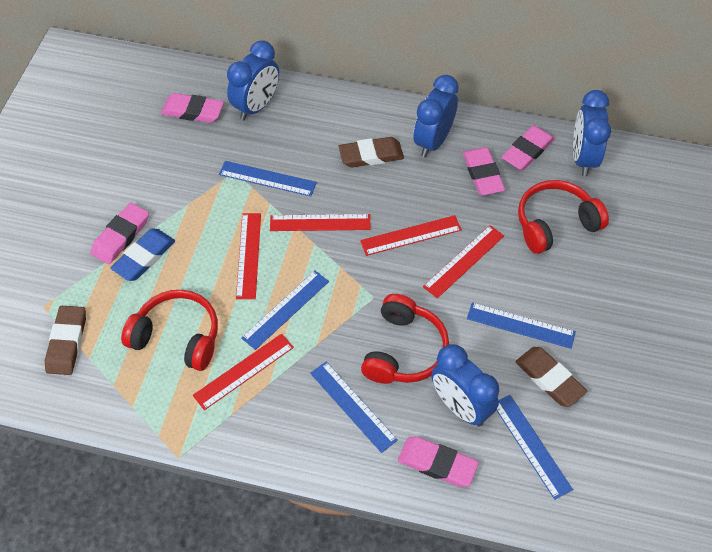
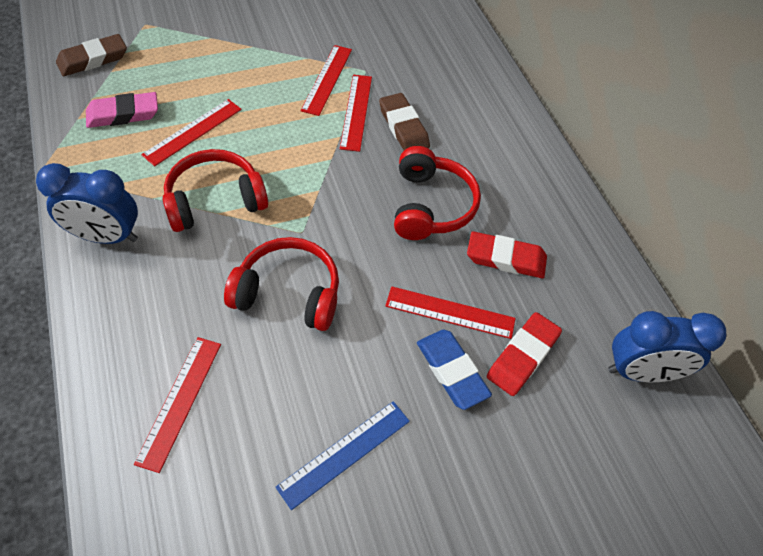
blue clock: [227,40,279,120] [414,75,459,158] [431,344,499,427] [573,90,611,176] = 4 -> [36,163,138,244] [608,311,726,382] = 2
blue ruler: [219,161,317,197] [241,271,329,350] [310,361,398,453] [467,302,576,349] [496,395,573,500] = 5 -> [276,401,410,510] = 1
brown eraser: [45,306,86,375] [339,137,404,168] [516,347,587,407] = 3 -> [56,34,127,76] [379,93,430,150] = 2
pink eraser: [91,203,149,264] [161,93,224,123] [398,436,479,487] [463,147,505,195] [502,125,555,171] = 5 -> [86,92,158,128] = 1
red eraser: none = 0 -> [467,231,547,278] [487,312,562,396] = 2

